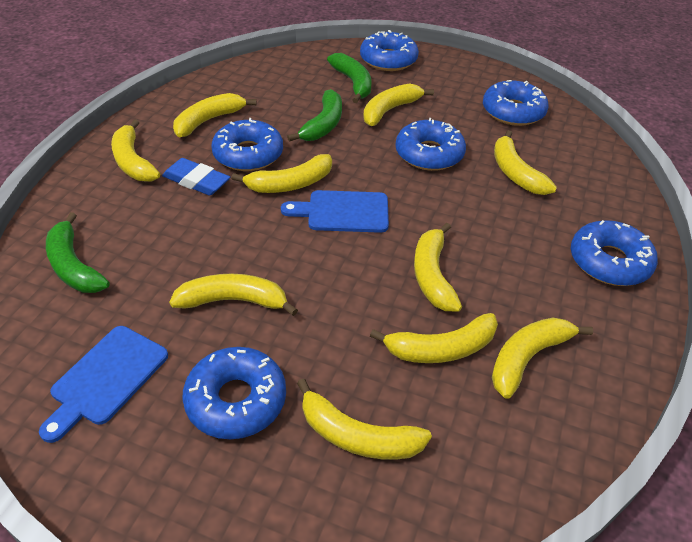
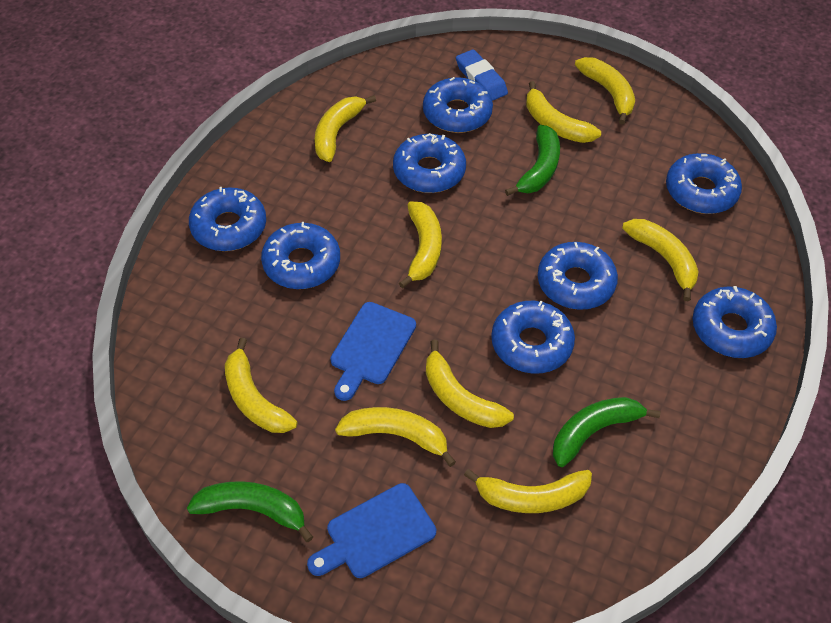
blue donut: [182,347,286,439] [211,118,283,171] [360,30,419,71] [395,118,466,171] [483,80,548,126] [571,220,658,286] = 6 -> [189,187,266,251] [261,222,340,289] [393,133,466,193] [423,77,493,133] [491,301,575,374] [538,242,618,310] [666,153,742,214] [693,286,777,358] = 8
yellow banana: [111,119,160,182] [169,273,298,316] [173,93,257,137] [231,154,332,193] [297,378,432,460] [363,84,434,126] [370,313,498,363] [414,223,462,312] [492,318,593,399] [494,130,557,195] = 10 -> [225,338,297,433] [315,95,376,162] [335,407,456,467] [399,202,442,288] [426,340,514,428] [464,469,592,513] [526,81,601,143] [575,57,635,125] [622,219,699,301] = 9

